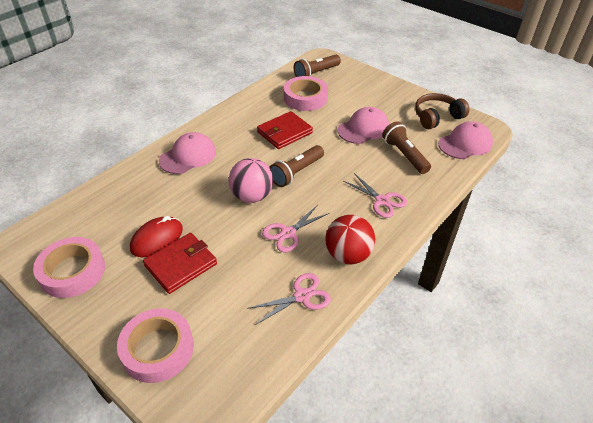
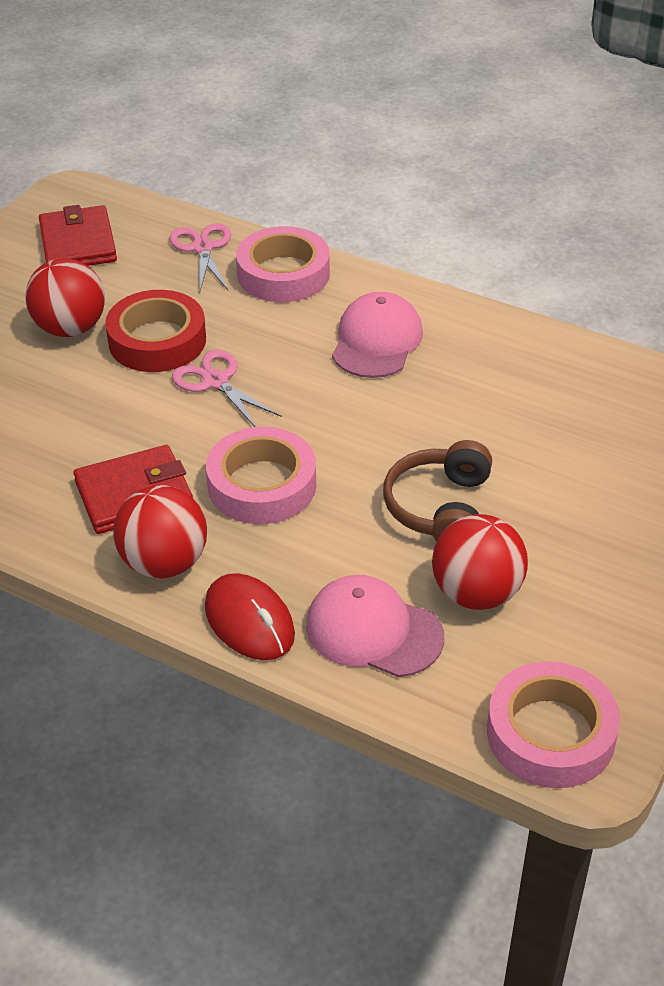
brown flashlight: [269,145,324,187] [294,55,341,77] [382,121,431,174] = 3 -> none = 0
pink ball: [229,158,273,203] = 1 -> none = 0
pink cap: [159,132,216,174] [338,107,389,144] [438,121,493,159] = 3 -> [306,575,444,677] [332,292,423,378] = 2
pink scissors: [247,273,331,325] [262,206,330,252] [343,173,407,218] = 3 -> [169,223,231,291] [172,350,282,427] = 2
red ball: [325,215,375,264] = 1 -> [25,258,105,337] [113,485,207,578] [432,514,528,610] = 3
red tape: none = 0 -> [105,290,206,372] = 1

